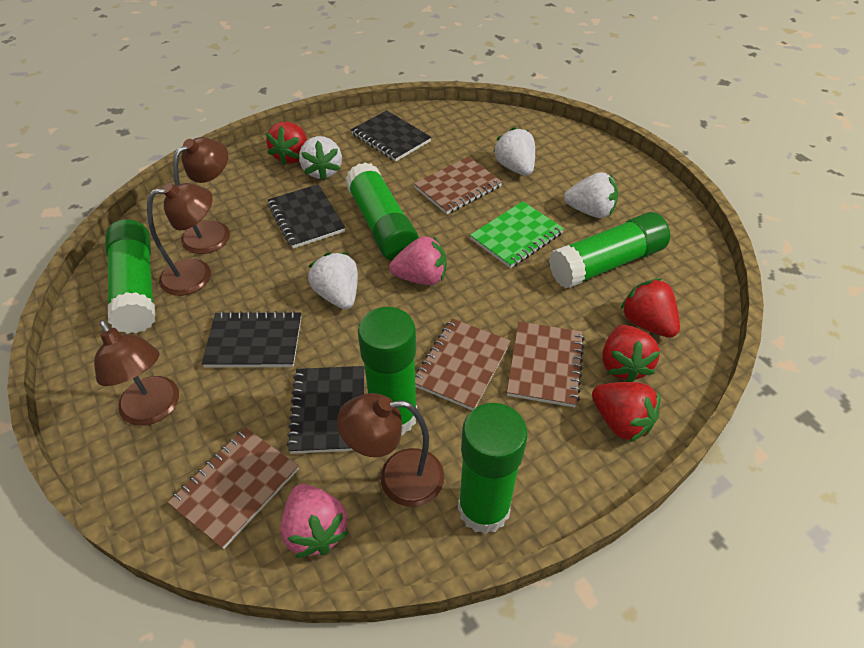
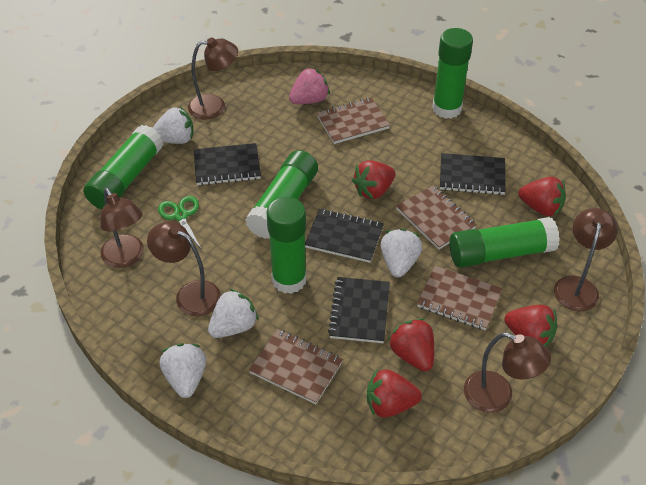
brown lamp: [94,320,179,426] [147,183,213,296] [173,137,230,254] [337,393,444,507] = 4 -> [100,188,144,268] [147,221,221,316] [188,37,238,119] [464,332,551,413] [554,208,618,311] = 5
green notebook: [470,201,564,268] = 1 -> none = 0
green scissors: none = 0 -> [158,196,202,250] = 1
pink strawberry: [281,484,349,558] [389,236,447,285] = 2 -> [289,67,330,104] = 1
red strawberry: [266,122,307,165] [592,382,661,442] [602,325,660,382] [620,279,680,338] = 4 -> [352,160,395,199] [367,369,422,418] [388,318,434,371] [504,305,557,347] [518,177,566,216] = 5

